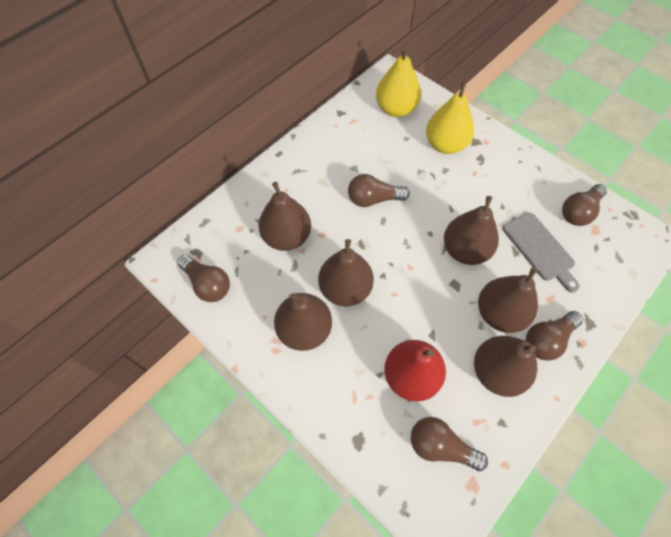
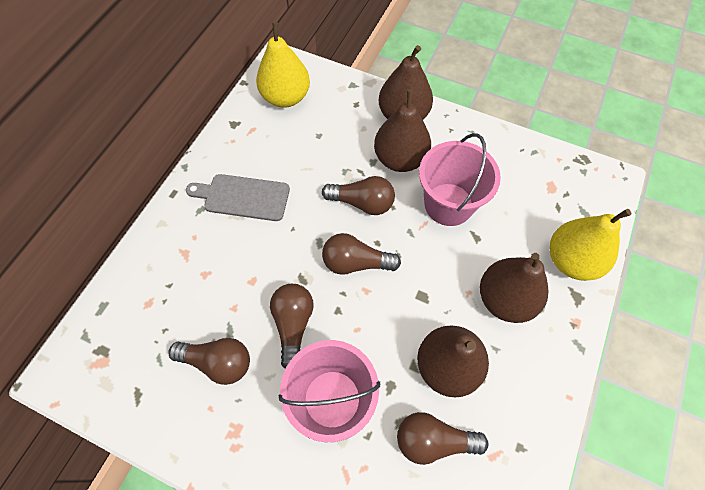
brown pear: [259,182,311,251] [274,293,332,351] [318,239,374,306] [444,196,499,265] [474,336,537,397] [478,267,538,333] = 6 -> [374,89,431,172] [379,45,433,120] [417,326,489,397] [480,253,549,323] = 4
pink bucket: none = 0 -> [279,340,380,442] [419,133,501,226] = 2
red pear: [384,340,446,402] = 1 -> none = 0

